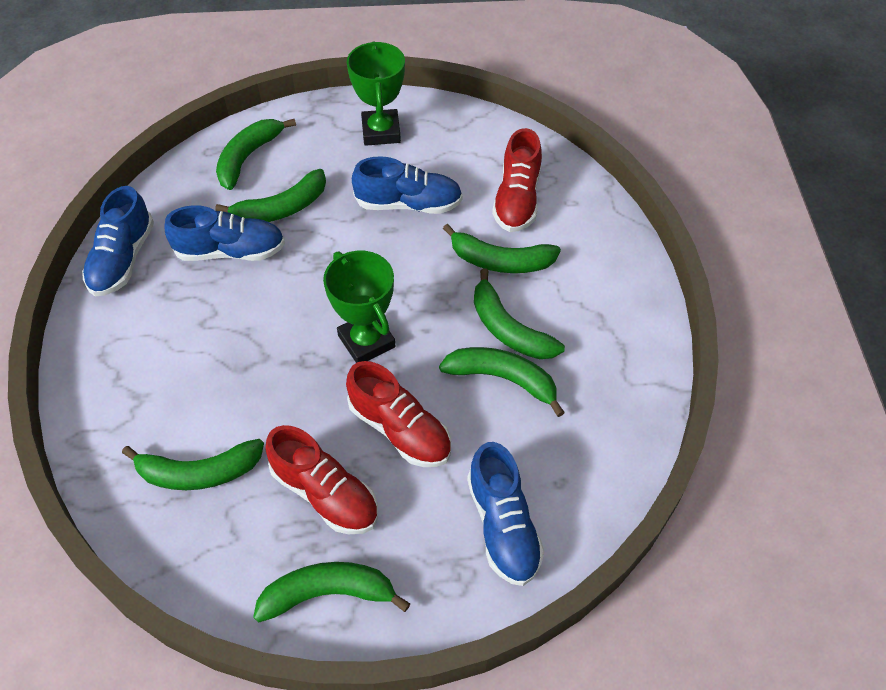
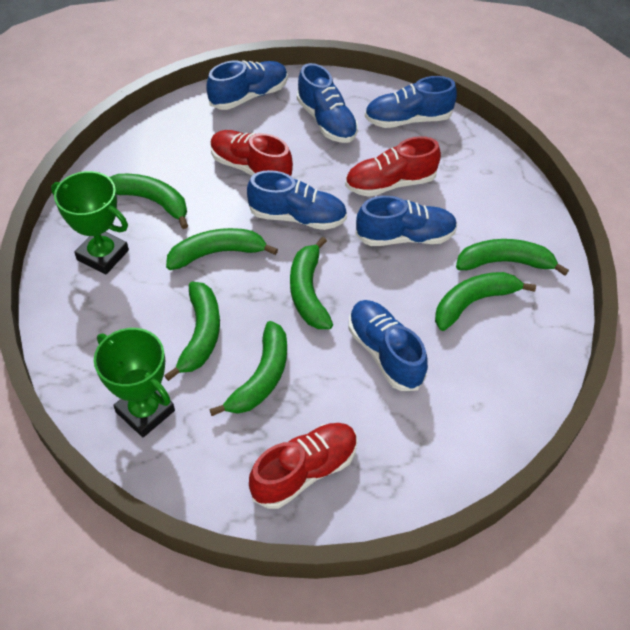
blue shoe: [82,186,154,296] [164,205,285,261] [352,156,463,214] [467,442,545,586] = 4 -> [206,60,288,110] [247,170,347,230] [297,63,358,143] [348,300,428,391] [355,196,458,246] [365,76,457,128] = 6

